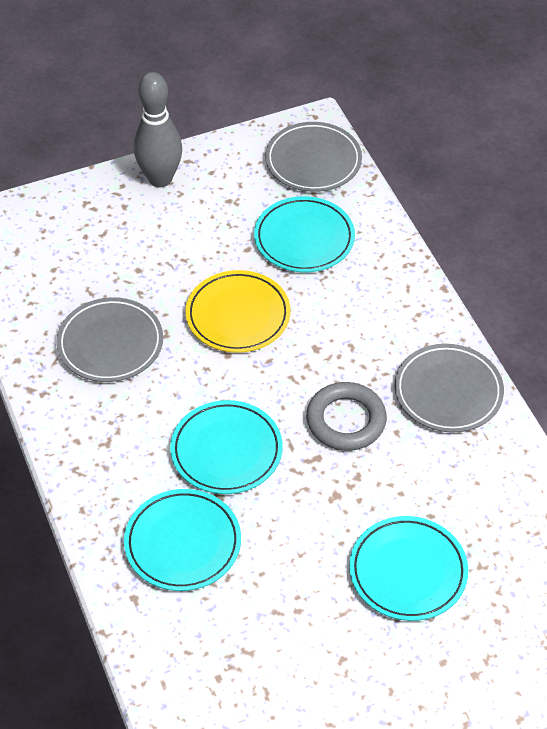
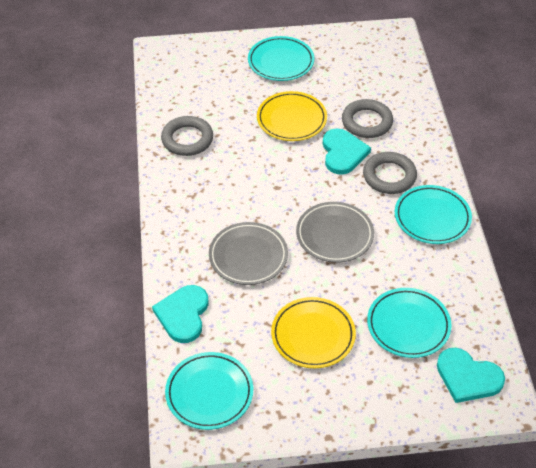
grey bowling pin: [134,72,182,187] = 1 -> none = 0
grey plate: [56,297,163,382] [265,122,362,192] [395,344,504,433] = 3 -> [209,222,288,285] [296,202,374,263] = 2
grey ring: [306,382,387,451] = 1 -> [161,116,213,156] [342,99,393,138] [363,152,417,194] = 3
turquoise heart: none = 0 -> [152,285,208,343] [323,129,371,175] [437,348,505,403] = 3
yellow plate: [185,270,290,353] = 1 -> [257,91,327,141] [271,297,356,368] = 2

